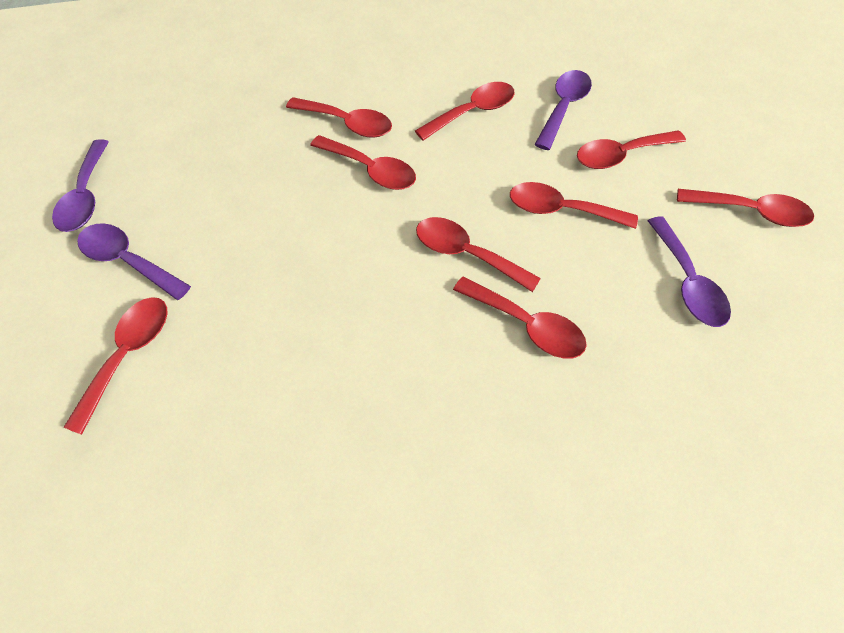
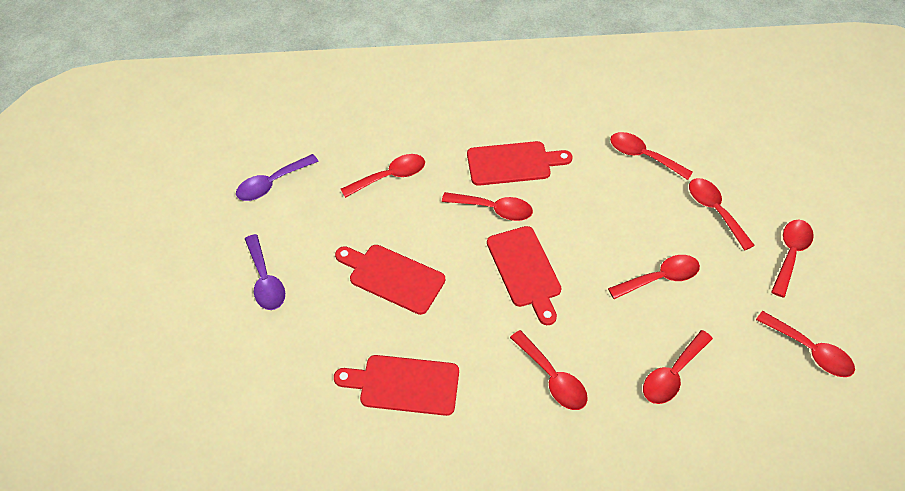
purple spoon: [52,139,109,232] [77,223,191,300] [534,70,592,150] [648,216,731,327] = 4 -> [236,154,319,201] [245,234,285,310] = 2
red cutting board: none = 0 -> [334,355,459,416] [335,245,445,315] [467,141,572,186] [487,226,562,325] = 4

